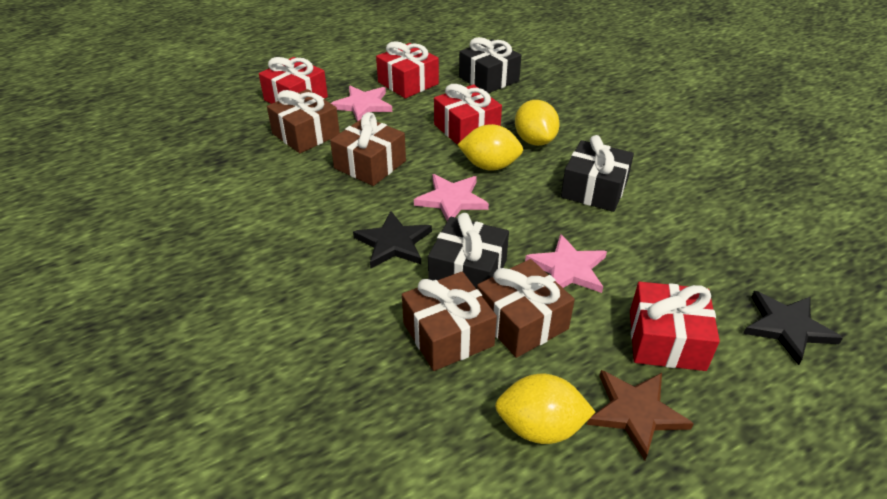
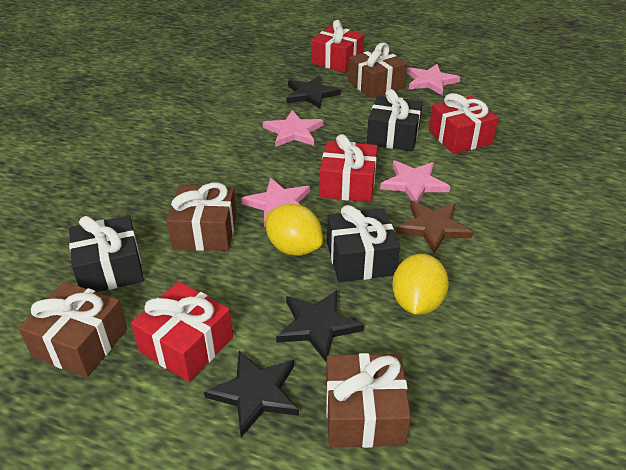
black star: [353,211,432,269] [743,291,843,365] = 2 -> [204,351,299,437] [276,290,364,362] [287,76,341,109] = 3
pink star: [331,86,392,121] [414,174,489,221] [525,234,607,293] = 3 -> [241,178,310,227] [263,110,323,147] [380,161,451,203] [407,64,460,95] = 4
yellow lemon: [458,124,523,170] [495,374,595,444] [515,100,560,146] = 3 -> [266,204,323,256] [392,254,449,315] = 2

